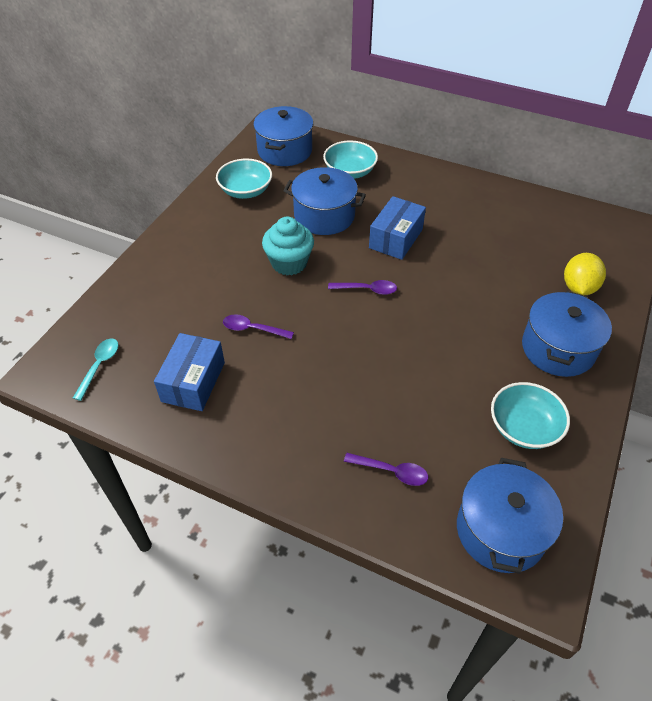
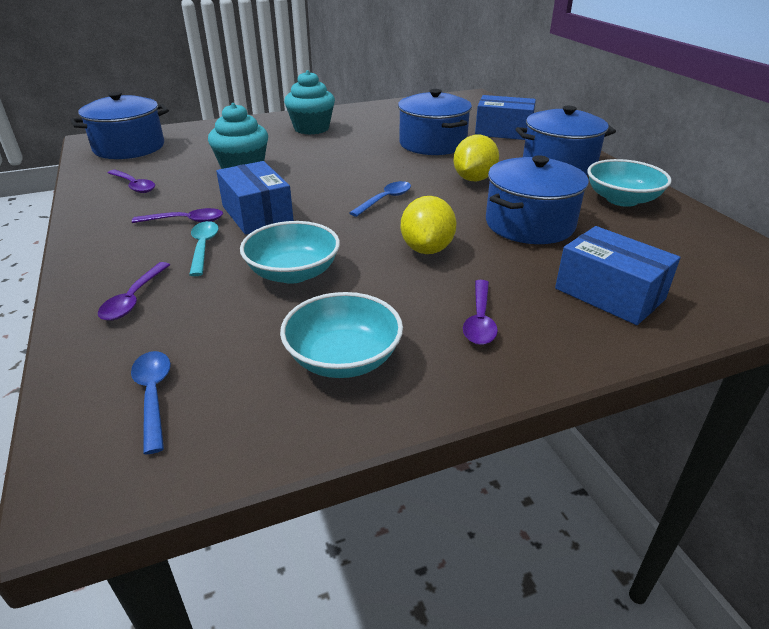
blue box: [154,333,225,411] [369,196,426,260] = 2 -> [216,161,294,235] [475,95,536,140] [555,226,680,325] = 3
blue spoon: none = 0 -> [131,351,171,454] [349,181,411,217] = 2
purple spoon: [223,314,294,339] [328,280,397,295] [344,453,428,486] = 3 -> [98,262,170,321] [108,170,155,193] [132,208,223,223] [463,280,498,345] = 4
turquoise cupcake: [262,217,314,276] = 1 -> [208,103,268,169] [284,70,335,135] = 2
yellow lemon: [564,253,606,295] = 1 -> [401,196,457,254] [453,135,499,181] = 2

